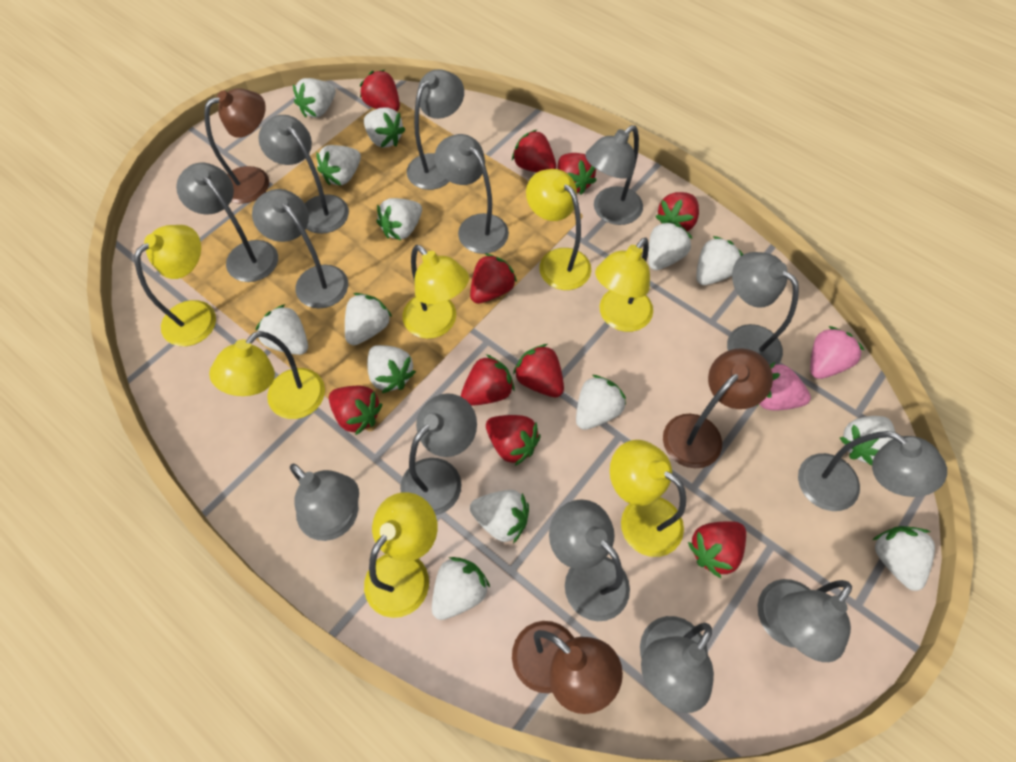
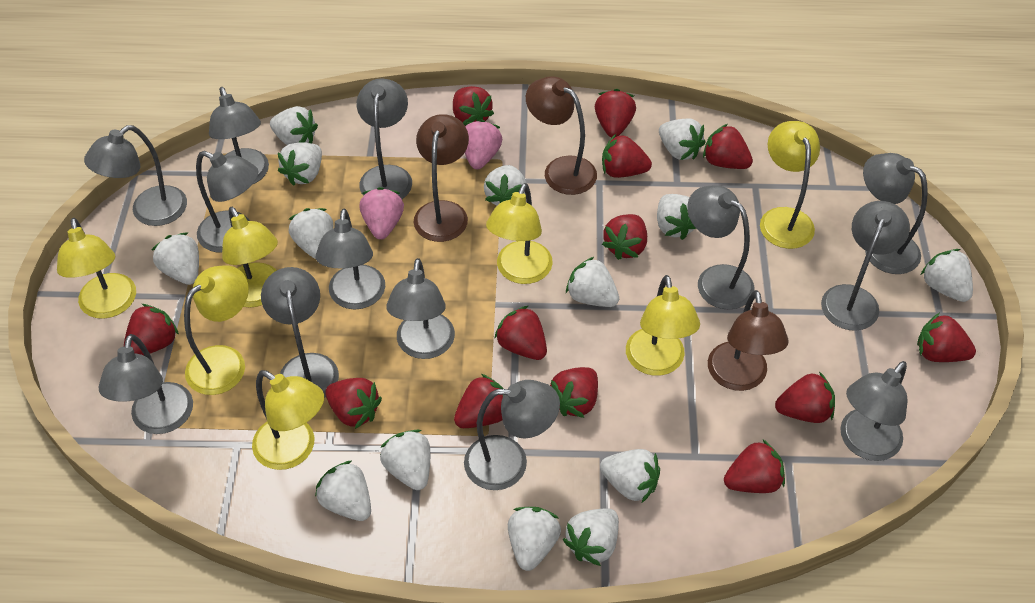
red strawberry: [329,386,383,435] [360,70,400,112] [461,354,515,406] [470,253,517,304] [486,415,541,466] [512,130,556,172] [513,344,564,397] [557,153,597,195] [655,192,699,231] [688,521,746,578] = 10 -> [124,304,179,356] [325,378,382,429] [453,86,494,126] [454,374,504,428] [494,306,547,360] [550,367,598,418] [595,89,636,138] [602,134,652,178] [602,214,647,260] [703,124,753,169] [724,440,785,493] [775,372,835,423] [917,313,976,362] = 13

